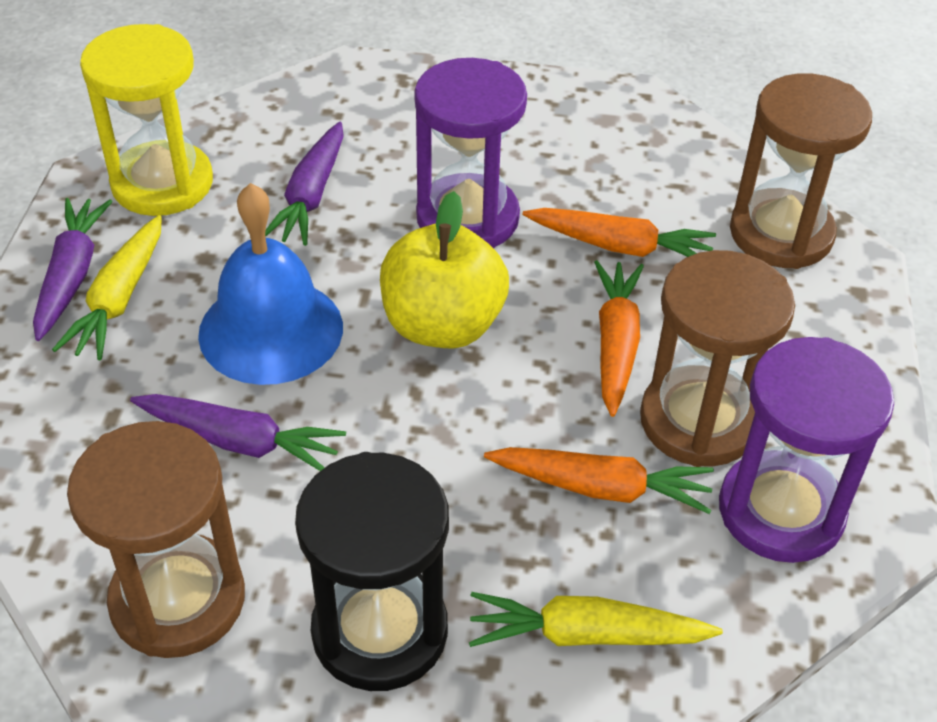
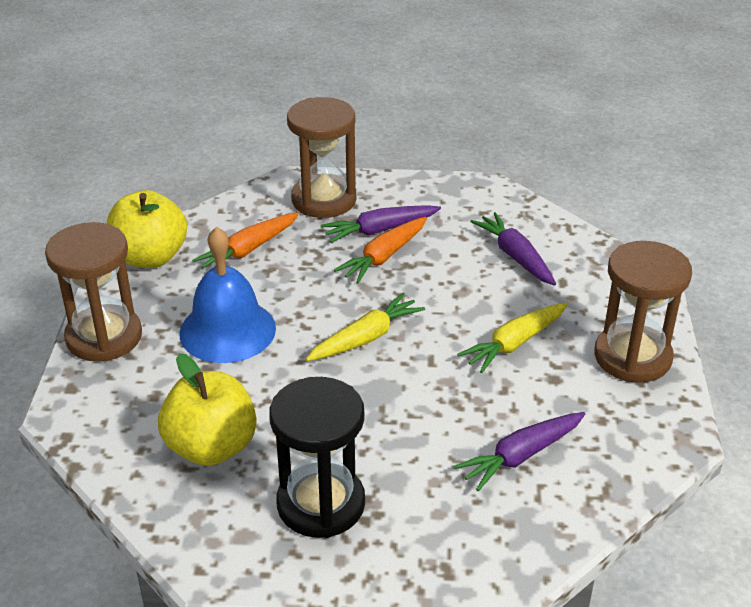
orange carrot: [484,447,714,514] [522,208,716,257] [594,260,644,417] = 3 -> [192,212,299,268] [334,217,427,283] = 2
purple hourglass: [414,58,527,248] [719,337,894,563] = 2 -> none = 0
yellow apple: [380,191,509,349] = 1 -> [107,190,187,268] [158,353,257,466] = 2
yellow hourglass: [80,24,213,216] = 1 -> none = 0

